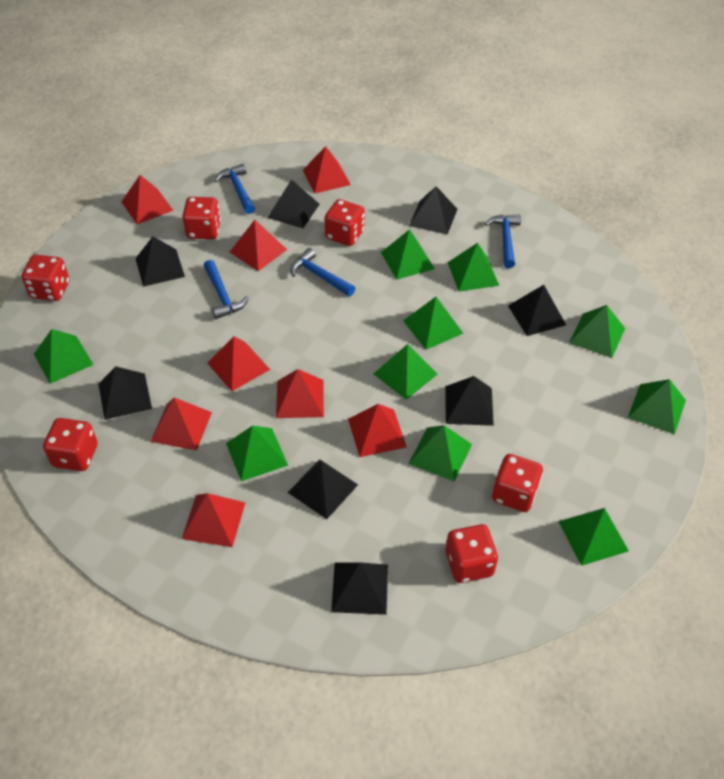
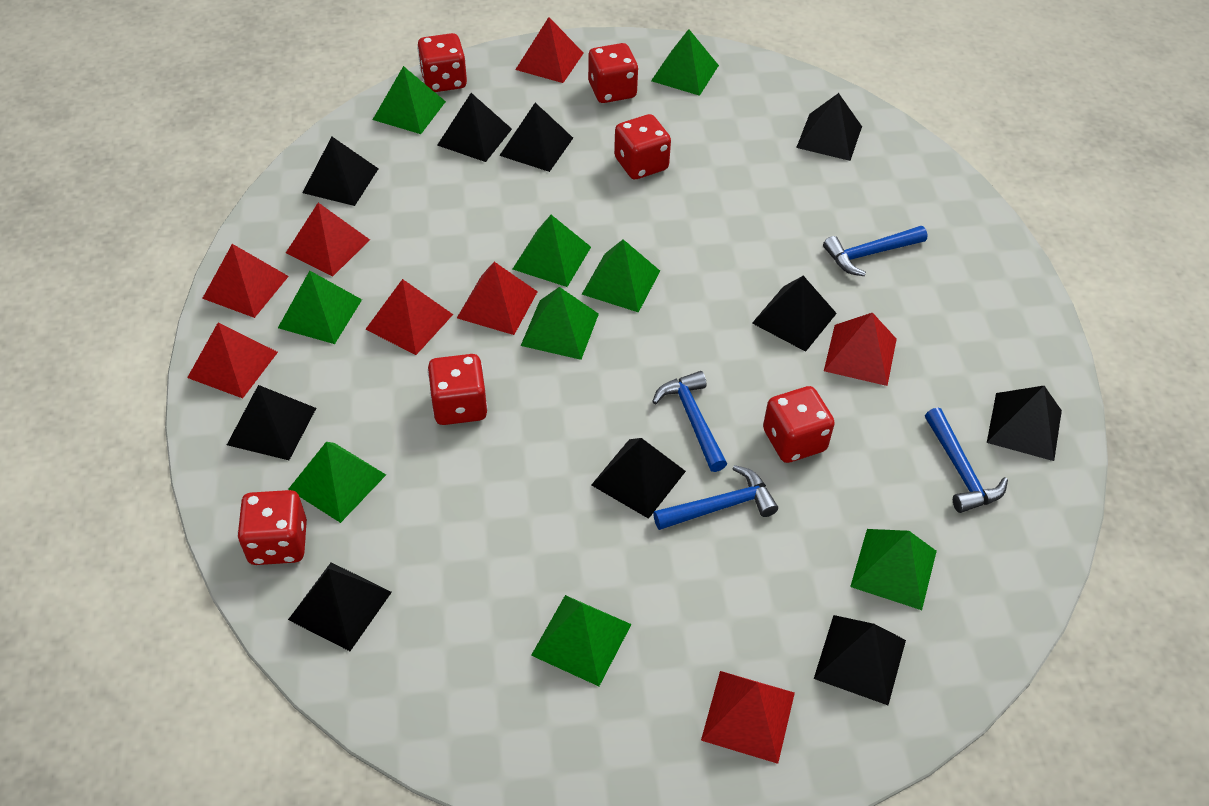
black pyramid: [99,366,152,420] [135,237,185,287] [267,179,320,228] [288,459,358,519] [331,562,388,615] [409,186,457,235] [445,376,494,426] [508,285,566,336] = 8 -> [227,385,316,460] [288,562,392,651] [302,137,379,206] [437,93,512,162] [499,103,573,172] [592,438,686,519] [752,276,837,352] [796,93,862,161] [814,615,906,705] [987,386,1062,461] = 10
green pyramid: [34,329,93,384] [226,425,288,481] [374,344,437,400] [381,229,435,280] [403,297,464,350] [409,425,472,481] [448,243,499,292] [558,508,629,566] [569,305,625,358] [628,379,686,435] = 10 -> [278,271,362,344] [288,442,386,523] [373,66,446,134] [513,215,591,287] [521,287,599,360] [531,595,632,686] [582,239,660,312] [651,29,719,96] [850,529,937,610] = 9

